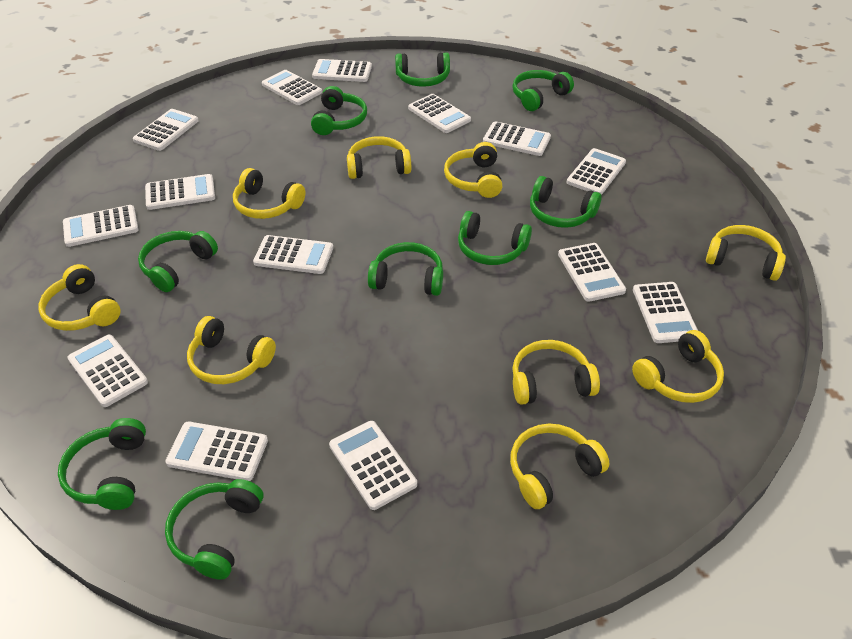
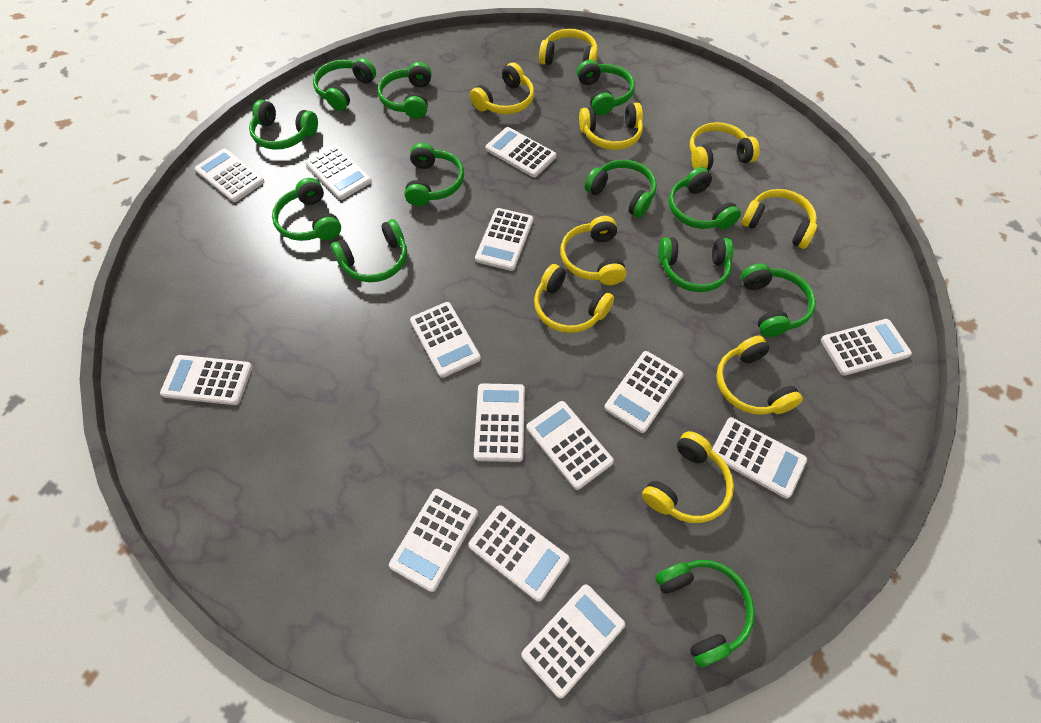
green headphones: [58,418,146,510] [138,231,218,292] [165,479,264,580] [311,86,367,135] [368,242,443,296] [395,52,450,87] [458,211,532,265] [512,70,574,111] [530,176,602,228] = 9 -> [249,100,318,150] [272,178,341,241] [313,58,376,111] [331,219,407,282] [378,62,431,119] [405,143,464,206] [577,60,635,115] [585,160,657,218] [655,560,755,667] [658,237,734,292] [669,167,741,230] [741,264,816,337] = 12

